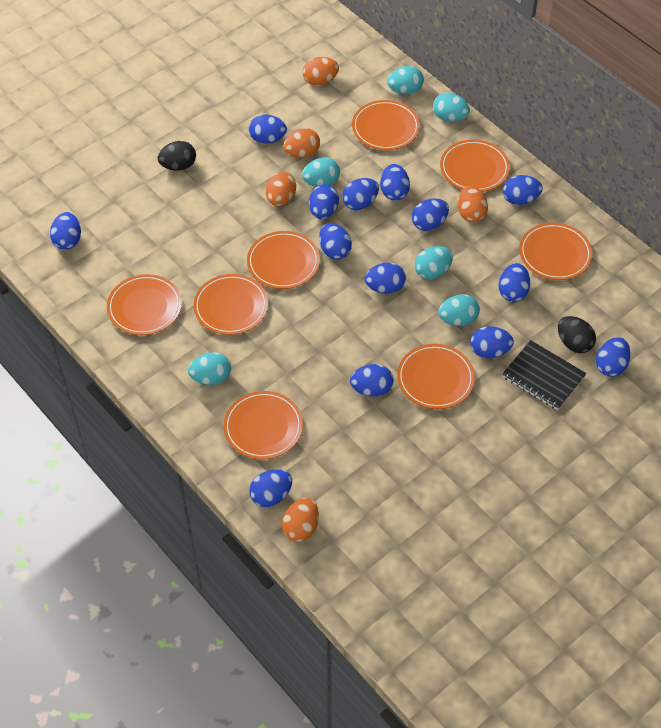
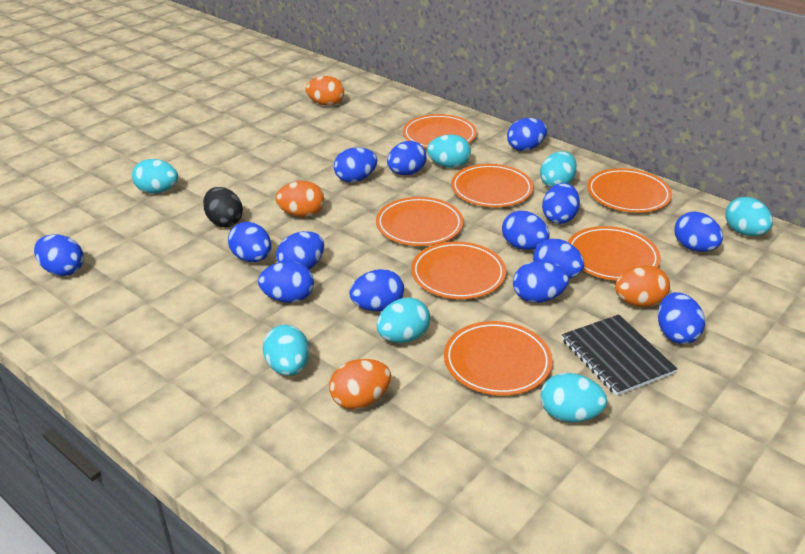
black egg: [158,141,196,171] [558,316,596,353] = 2 -> [203,187,243,227] = 1
orange egg: [266,172,296,206] [282,498,319,542] [283,128,320,158] [303,57,339,86] [458,185,488,223] = 5 -> [275,181,324,217] [306,76,344,106] [329,359,391,409] [615,265,670,307] = 4
orange plate: [107,274,182,335] [194,274,268,335] [224,391,303,459] [247,231,320,289] [352,100,420,150] [397,344,475,409] [440,139,510,192] [519,223,593,280] = 8 -> [376,197,464,246] [403,114,477,148] [411,242,506,299] [444,321,552,396] [451,164,534,207] [568,226,661,281] [587,168,672,213] = 7
turquoise egg: [188,352,231,385] [302,157,340,187] [387,66,424,95] [414,246,453,280] [433,93,470,122] [438,294,480,326] = 6 -> [132,159,178,194] [263,325,309,376] [376,297,430,343] [427,134,471,168] [540,151,577,188] [541,373,607,422] [725,197,773,236] = 7

